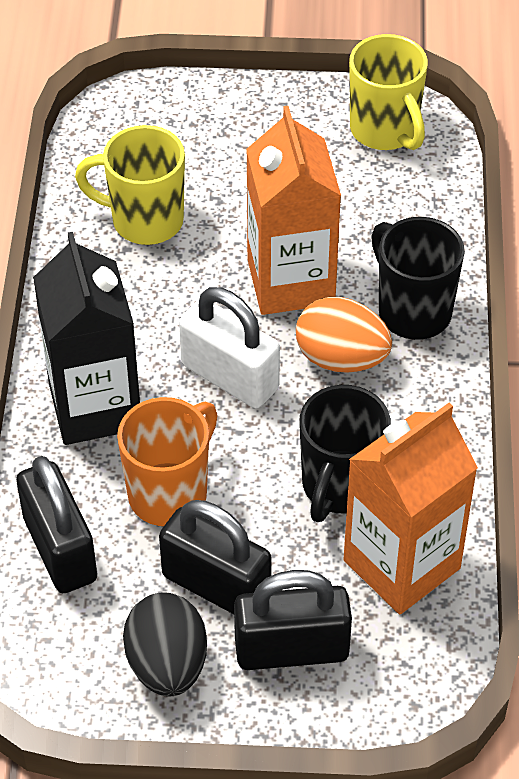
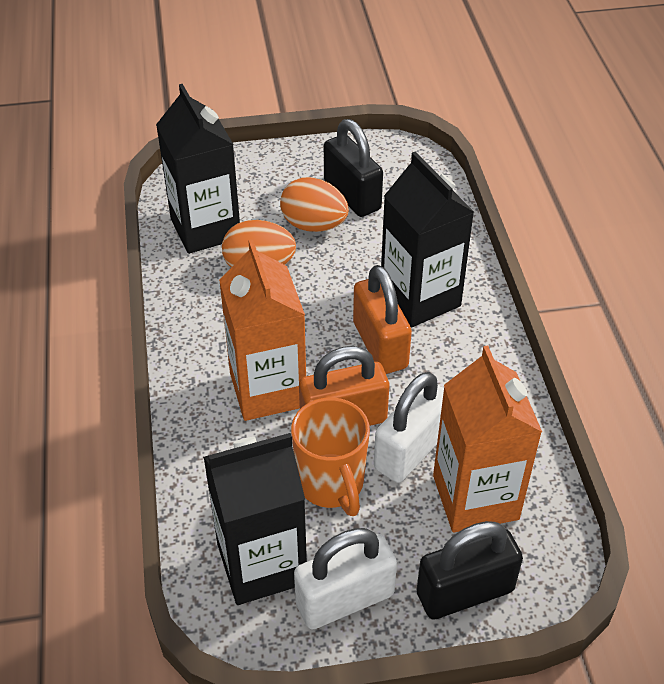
black carton: [33,232,140,445] = 1 -> [156,84,240,254] [203,433,307,605] [381,151,474,327] = 3
black egg: [123,592,207,697] = 1 -> none = 0
black mug: [299,385,391,522] [371,217,465,340] = 2 -> none = 0
black padlock: [16,456,97,593] [159,500,272,614] [234,570,352,670] = 3 -> [324,119,383,217] [417,521,523,620] = 2
orange egg: [296,297,392,373] = 1 -> [222,220,296,267] [280,177,349,232] = 2
orange padlock: none = 0 -> [299,346,389,426] [353,265,412,374] = 2
white padlock: [179,287,280,408] = 1 -> [294,528,397,629] [374,372,444,483] = 2
yellow mug: [75,125,185,245] [349,34,428,150] = 2 -> none = 0

